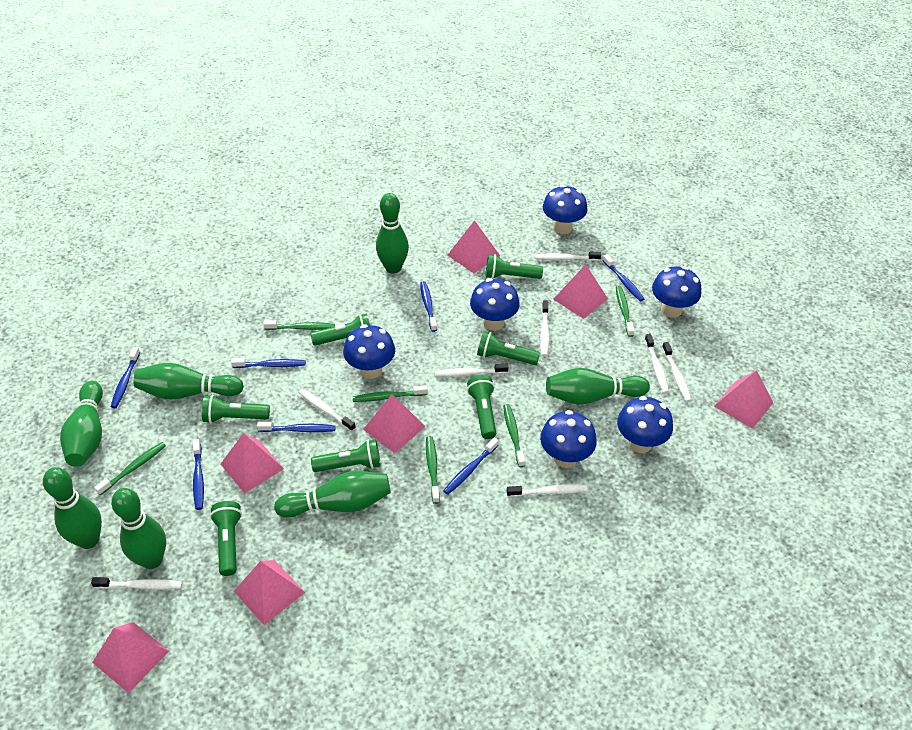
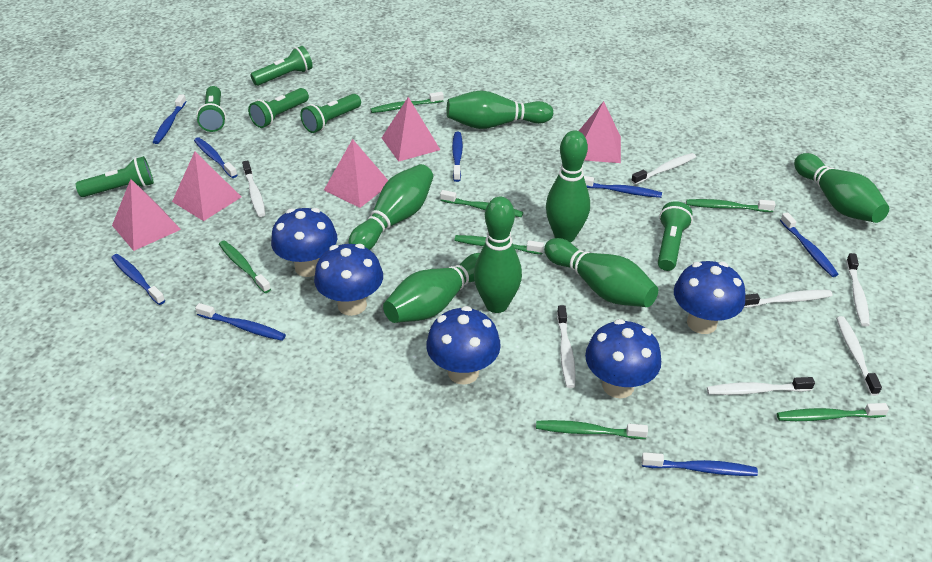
blue mushroom: [343,324,395,379] [470,278,520,331] [540,410,597,468] [543,185,588,234] [617,396,673,453] [652,266,701,318] = 6 -> [271,208,337,277] [314,244,383,316] [426,306,501,385] [585,319,661,398] [674,261,745,334] = 5
blue toothbrush: [111,347,140,408] [193,439,204,510] [231,358,306,368] [257,422,336,432] [420,281,437,332] [443,437,499,495] [602,254,644,301] = 7 -> [111,254,165,305] [153,94,187,144] [194,137,237,178] [195,303,286,341] [452,132,463,182] [584,176,662,198] [641,452,758,476] [780,212,839,277] = 8
green flashlight: [202,395,270,423] [210,501,242,576] [310,313,370,346] [311,439,381,472] [467,375,496,439] [477,331,540,365] [486,254,543,279] = 7 -> [75,156,154,197] [196,86,226,132] [248,88,309,128] [250,46,313,86] [300,94,361,133] [658,201,693,271] = 6
green toothbrush: [94,442,166,495] [263,320,335,330] [353,385,428,402] [426,436,440,504] [503,404,525,467] [616,286,635,337] = 6 -> [219,240,271,293] [370,92,444,113] [440,190,523,217] [454,235,544,255] [536,420,648,439] [686,199,775,212] [777,403,889,421] = 7
pink pyramid: [92,622,169,693] [221,433,284,493] [234,560,305,625] [363,394,426,453] [448,220,500,273] [553,264,608,319] [714,370,773,429] = 7 -> [112,179,181,251] [172,152,241,221] [324,139,388,208] [382,97,440,162] [579,101,621,163] = 5
white toothbrush: [91,577,182,590] [298,389,356,432] [435,364,508,377] [507,484,588,497] [535,252,601,261] [540,300,550,357] [645,334,669,393] [662,342,692,402] = 8 -> [242,160,265,217] [557,305,576,388] [631,153,696,185] [707,377,815,395] [744,290,833,308] [836,316,882,396] [846,253,870,327] = 7

